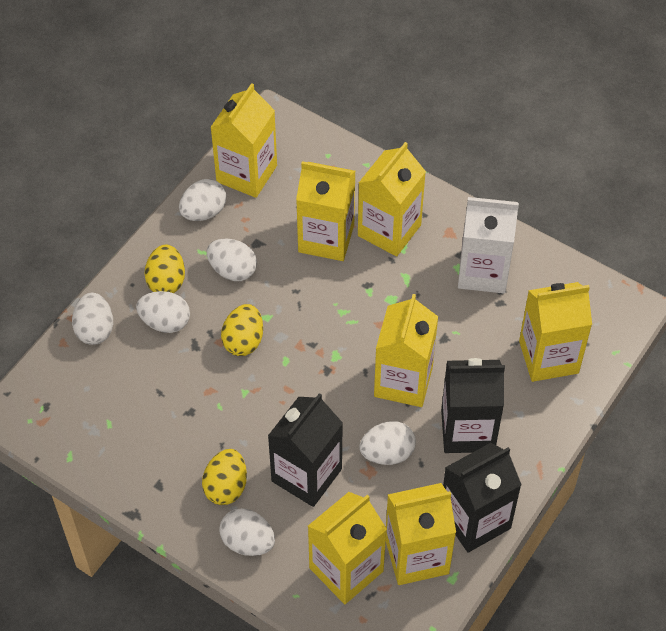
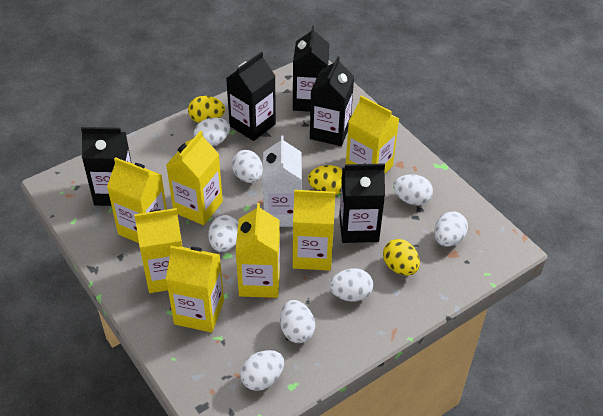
black carton: [268,393,343,507] [441,358,505,453] [443,443,521,553] = 3 -> [81,127,131,206] [226,52,276,141] [293,26,329,112] [310,56,354,146] [339,163,385,243] = 5
white egg: [72,292,113,345] [136,291,190,333] [179,179,226,221] [207,238,257,281] [219,508,275,556] [359,421,416,465] = 6 -> [194,118,230,147] [208,215,238,252] [232,150,263,183] [240,350,284,391] [280,300,315,343] [329,268,373,302] [393,174,433,205] [434,211,468,247] = 8

